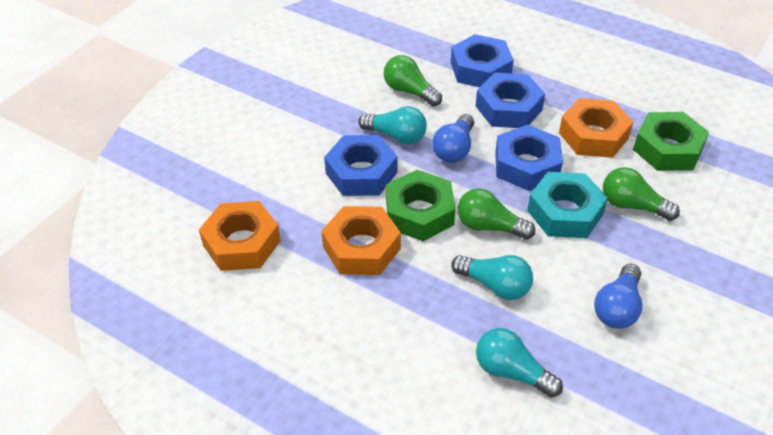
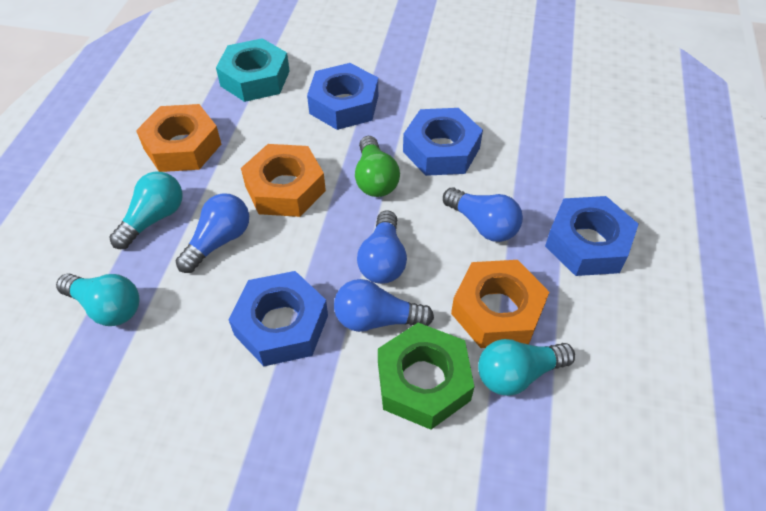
blue light bulb: [432,114,474,163] [594,264,642,329] = 2 -> [176,193,249,273] [334,279,434,332] [357,210,407,284] [443,188,523,242] = 4
green light bulb: [384,55,442,106] [458,188,535,240] [603,167,680,221] = 3 -> [355,136,400,197] = 1
green nut: [386,170,455,241] [633,112,709,171] = 2 -> [378,323,475,430] = 1

